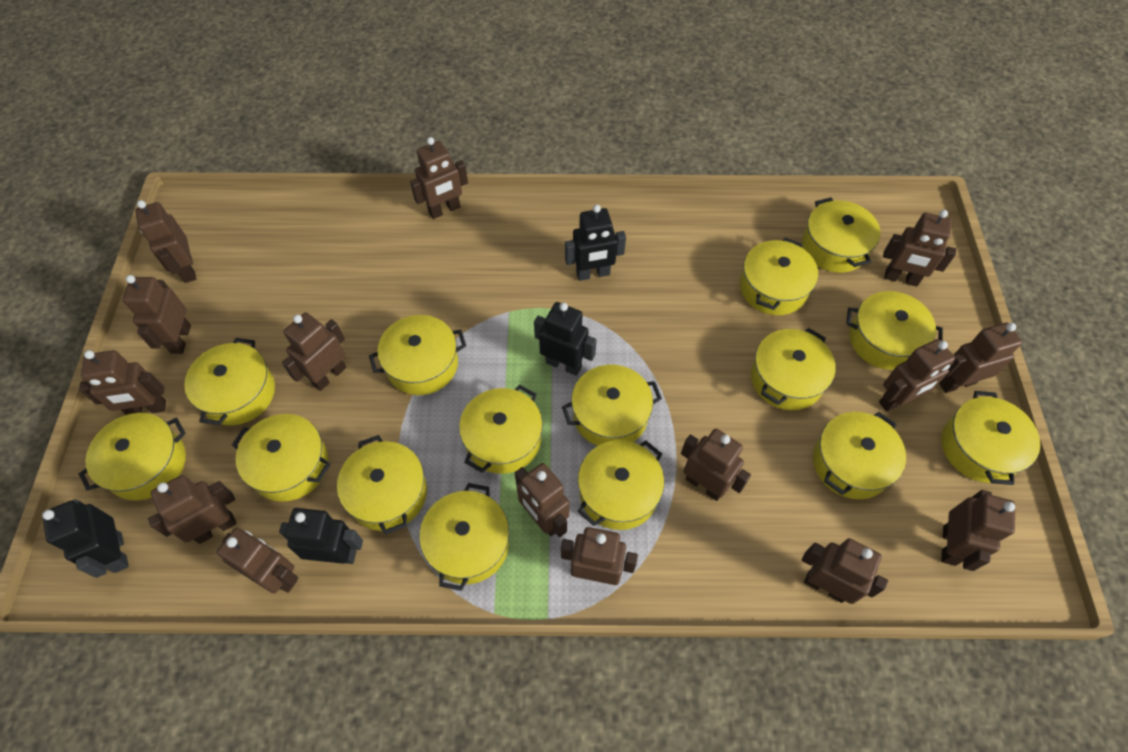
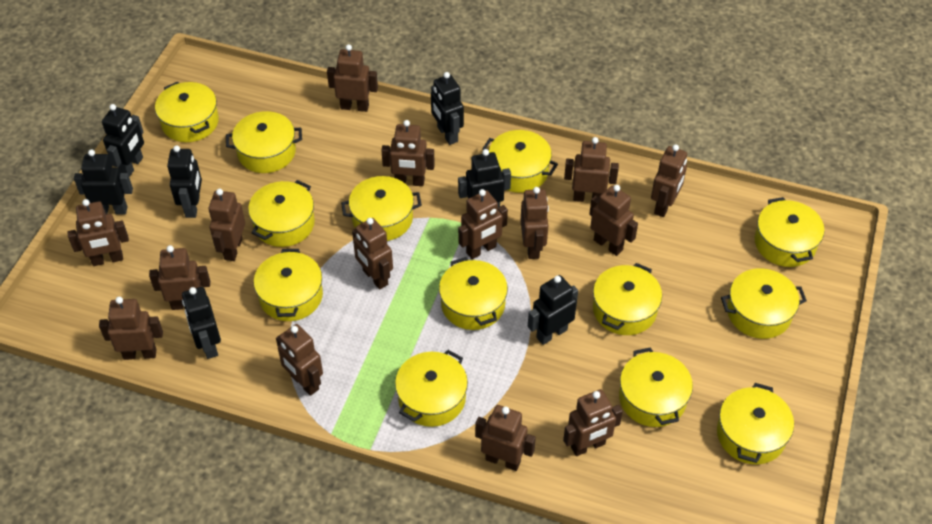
black robot: [42,499,129,578] [279,508,363,564] [534,302,596,376] [565,205,626,281] = 4 -> [74,149,133,215] [102,104,144,177] [167,145,202,218] [182,287,221,359] [431,72,464,145] [458,149,511,207] [528,275,578,345] = 7
yellow pot: [79,413,186,500] [184,338,275,425] [232,414,331,502] [337,435,427,534] [369,315,466,395] [420,483,509,591] [459,385,543,474] [562,365,662,446] [578,440,664,530] [740,238,818,315] [751,328,836,410] [802,198,880,273] [813,412,906,499] [846,291,943,370] [942,391,1040,485] = 15 -> [155,82,219,142] [226,111,302,173] [248,180,315,247] [254,249,323,321] [341,176,422,241] [395,350,468,427] [439,257,508,330] [482,130,558,193] [593,263,662,335] [619,347,693,427] [717,383,794,464] [721,268,807,339] [755,197,824,267] = 13

